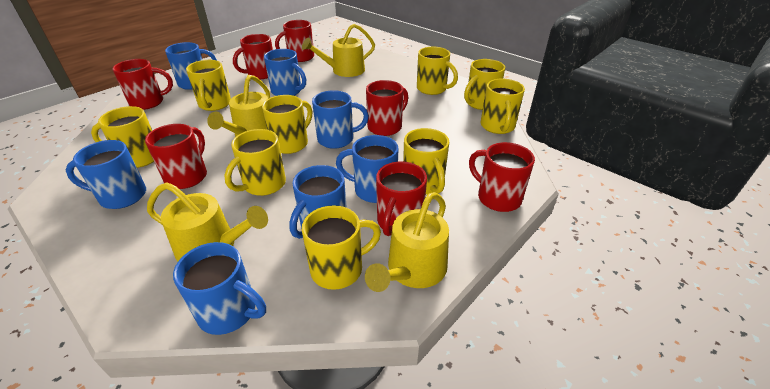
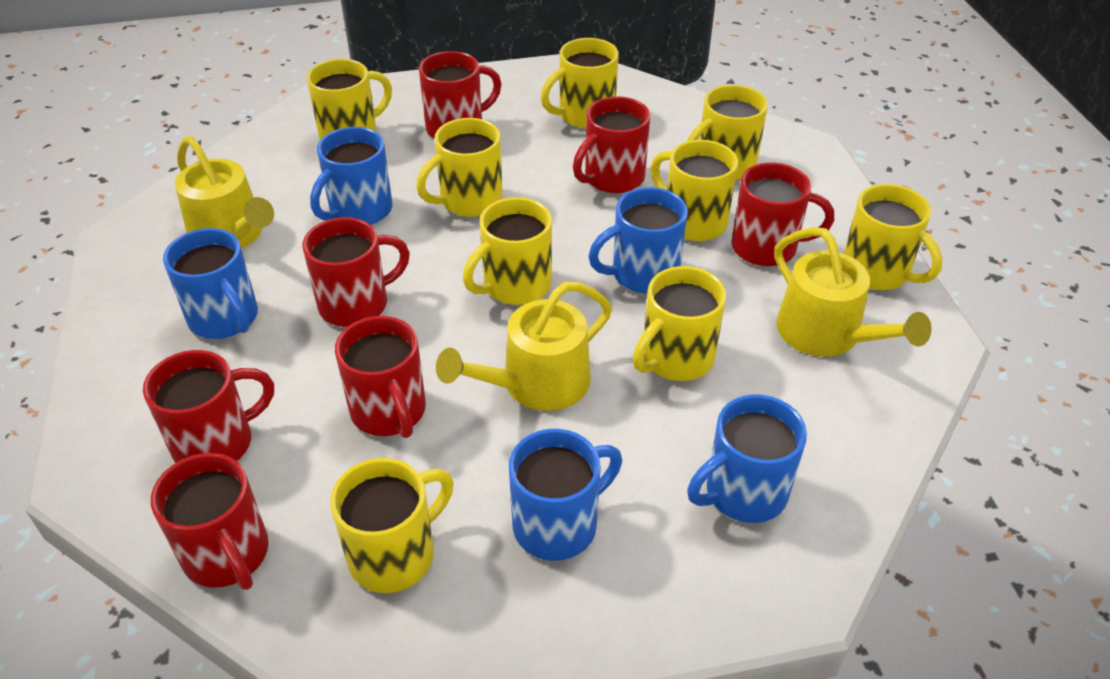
blue mug: [66,140,146,209] [165,42,217,90] [173,242,266,335] [264,49,306,96] [289,165,347,239] [312,90,369,149] [336,135,399,203] = 7 -> [163,228,258,339] [310,127,393,225] [509,429,622,561] [588,187,688,294] [687,394,807,523] = 5
yellow watering can: [147,183,268,262] [207,75,270,137] [302,24,375,77] [365,192,449,292] = 4 -> [175,136,274,249] [436,282,612,411] [774,227,931,357] = 3

